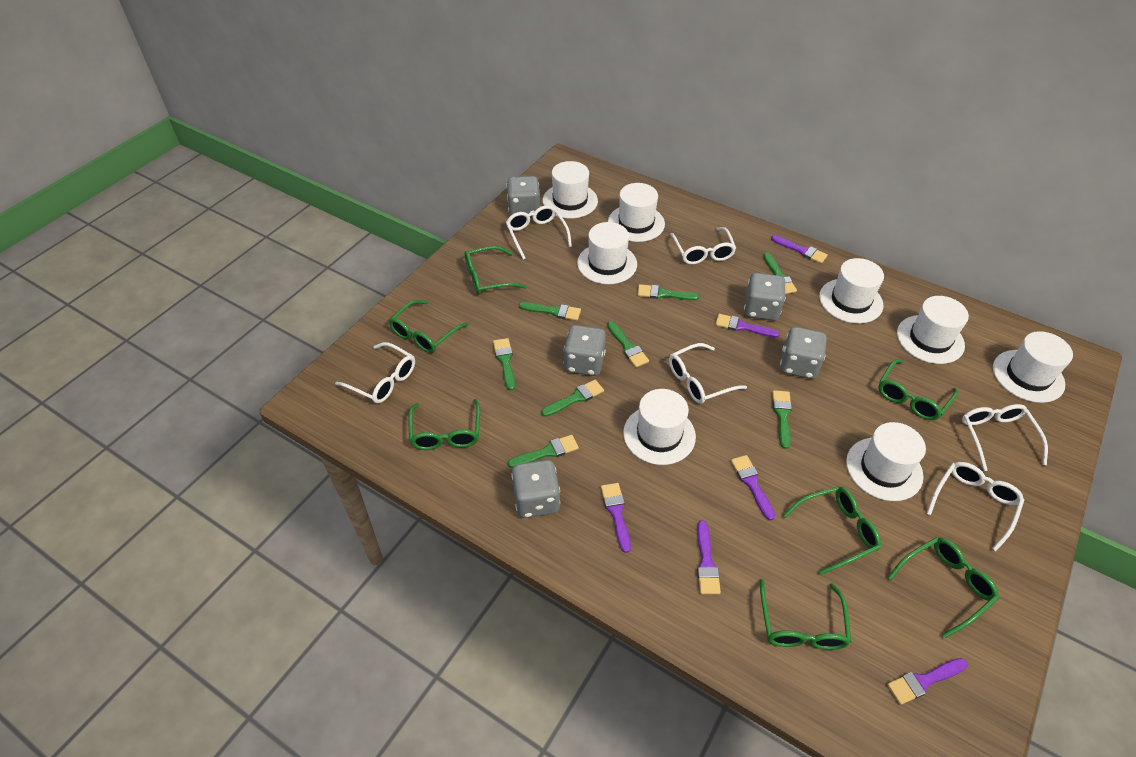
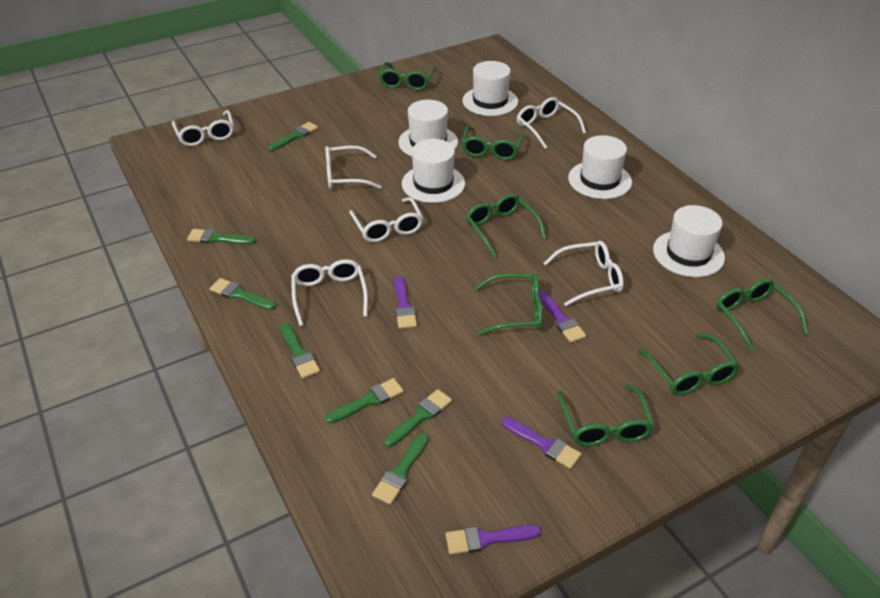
green brush: [493,338,515,391] [508,435,579,468] [519,302,581,321] [541,380,604,417] [607,321,649,367] [637,284,699,300] [763,252,797,294] [772,390,792,449] = 8 -> [187,229,256,245] [210,278,276,310] [268,122,318,151] [280,323,320,379] [325,378,404,424] [372,433,428,505] [384,389,452,447] = 7
grey dice: [506,176,540,217] [511,460,560,518] [564,325,606,376] [744,273,786,321] [780,327,827,379] = 5 -> none = 0
purple brush: [601,483,631,553] [697,521,721,594] [715,314,780,338] [731,455,775,521] [771,235,828,264] [887,658,968,705] = 6 -> [395,276,417,329] [446,525,541,555] [502,417,581,469] [539,291,586,343] = 4
white hat: [543,161,598,219] [577,222,637,284] [608,183,665,242] [623,389,696,465] [819,258,884,323] [846,422,926,501] [897,296,969,364] [993,331,1073,403] = 8 -> [398,100,458,157] [402,139,465,203] [462,61,518,116] [568,135,632,199] [653,205,725,277] = 5

